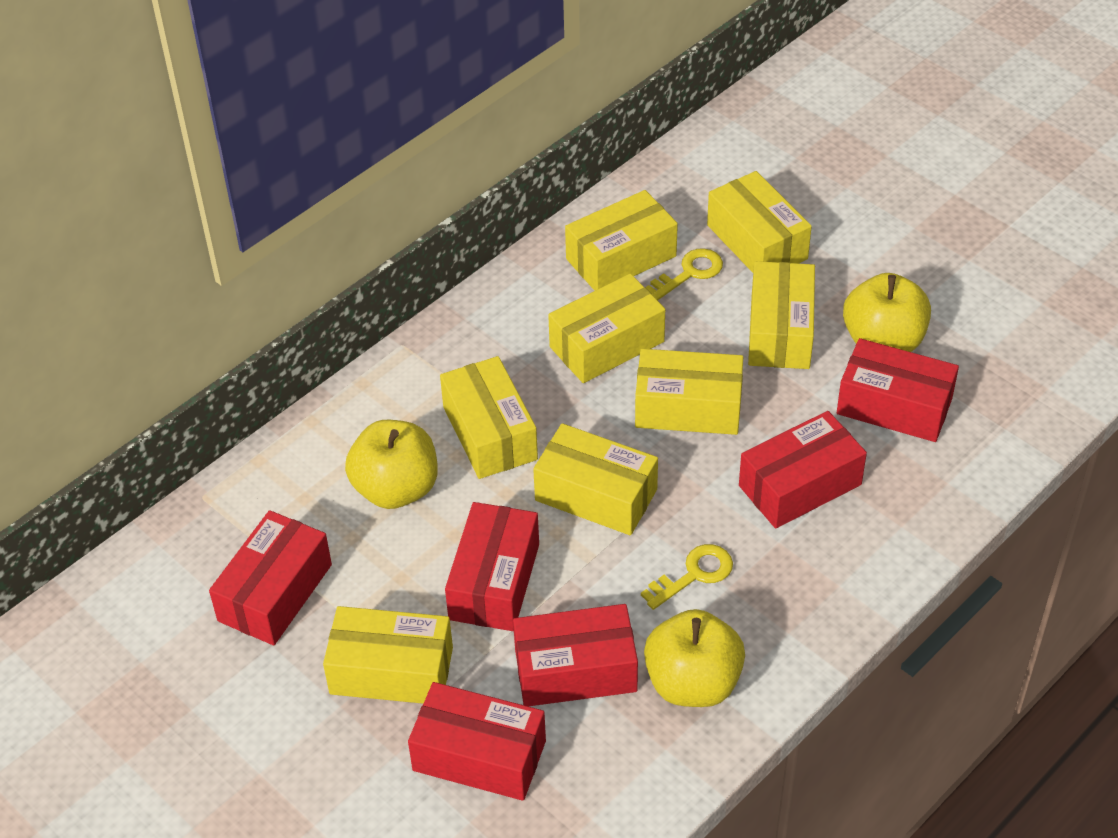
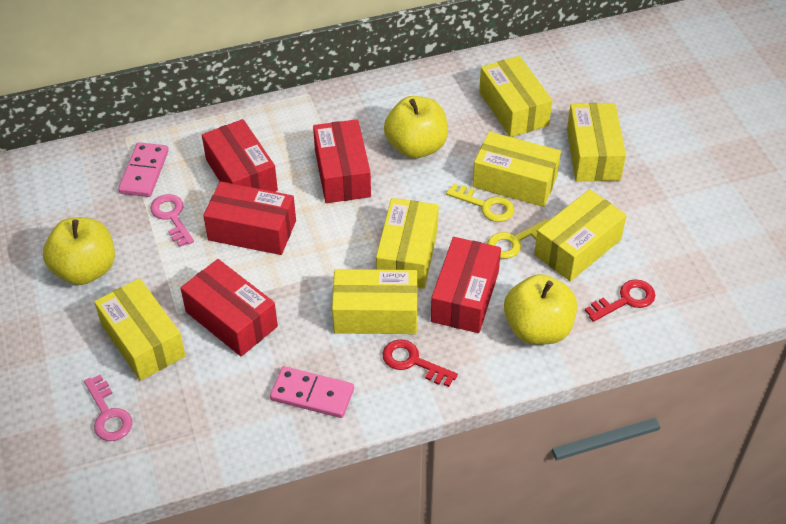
pink domino: none = 0 -> [118,142,169,197] [270,366,354,418] = 2
pink key: none = 0 -> [84,375,133,441] [150,194,194,247] = 2
red box: [209,510,332,645] [408,682,546,801] [445,502,539,631] [513,604,638,706] [739,411,867,528] [837,338,959,442] = 6 -> [180,259,278,357] [202,119,278,192] [203,181,296,255] [313,119,371,203] [431,237,501,333] = 5
red key: none = 0 -> [382,339,458,387] [585,279,656,322] = 2
yellow box: [323,606,453,704] [440,356,538,479] [533,423,658,535] [548,274,665,383] [565,190,678,291] [635,349,743,435] [707,171,812,273] [748,261,815,369] = 8 -> [94,278,186,381] [332,269,418,334] [376,198,439,289] [472,131,561,207] [479,56,553,137] [534,189,627,281] [567,103,626,181] = 7

